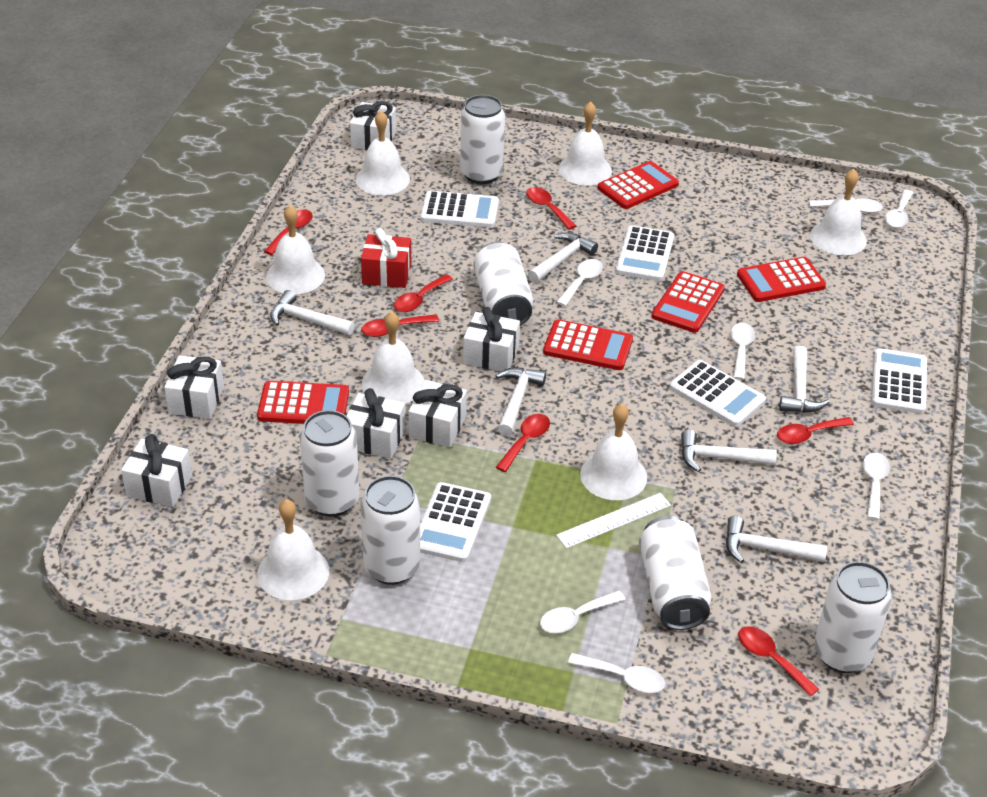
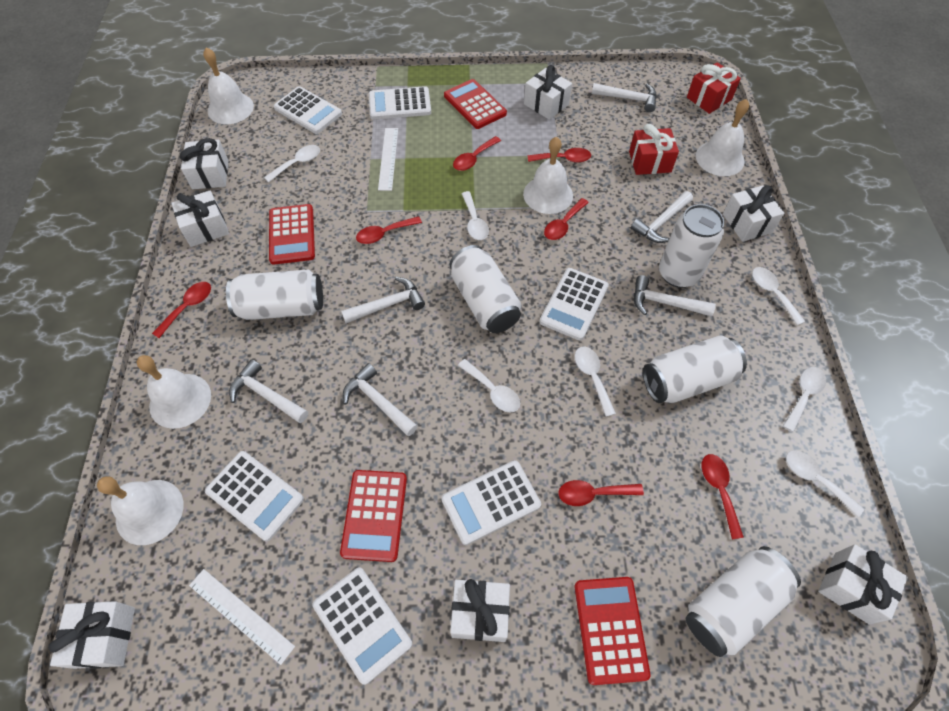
red calculator: [257,381,349,424] [543,319,633,370] [598,161,679,209] [651,271,725,333] [737,257,826,302] = 5 -> [269,204,315,265] [340,470,407,562] [444,79,507,129] [575,577,651,685] = 4
red gift: [361,228,411,288] = 1 -> [629,124,679,175] [687,62,741,114] = 2
white bell: [257,499,329,600] [266,205,325,294] [356,110,410,195] [362,311,425,403] [558,101,612,185] [580,403,647,500] [810,169,867,255] = 7 -> [97,476,183,545] [137,355,211,429] [203,47,254,124] [523,137,573,214] [696,99,749,176] = 5
white calculator: [420,191,499,228] [420,482,491,562] [616,225,674,281] [670,360,766,427] [871,348,927,414] = 5 -> [205,451,304,541] [274,86,342,134] [312,567,412,685] [369,86,431,120] [441,460,541,545] [539,268,609,340] = 6
white can: [300,410,359,517] [361,476,420,585] [460,95,505,184] [473,242,533,326] [639,516,712,630] [814,561,892,673] = 6 -> [226,270,323,320] [450,245,521,333] [643,335,747,403] [659,204,724,288] [686,546,801,657] = 5
white gift: [121,434,192,507] [164,355,224,419] [347,388,405,459] [350,101,396,150] [408,380,467,448] [463,307,520,372] = 6 -> [48,601,135,669] [171,190,229,247] [180,138,228,189] [450,579,510,642] [524,65,572,120] [723,185,784,242] [818,544,908,625] = 7
white ruler: [556,493,671,548] = 1 -> [189,569,295,665] [378,128,398,191] = 2

